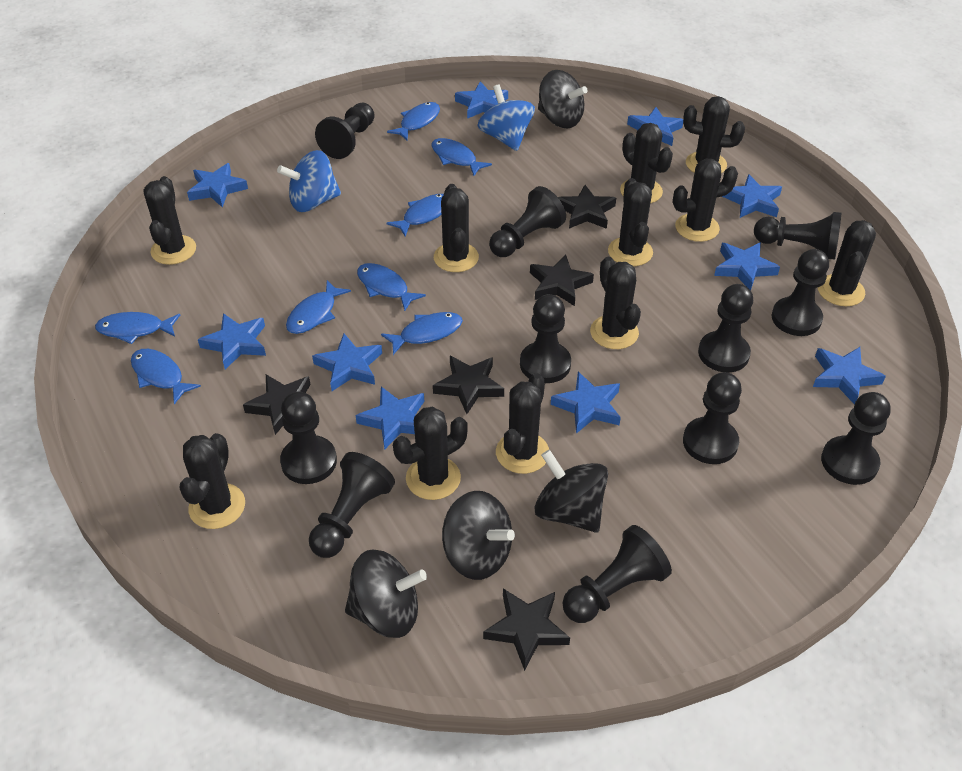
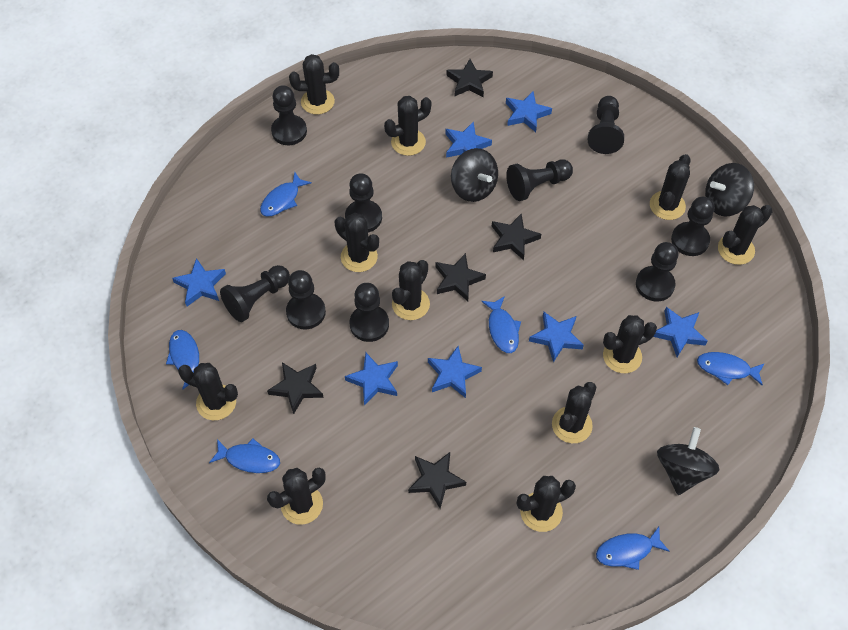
black pawn: [280,391,337,484] [309,452,395,558] [315,103,375,159] [489,186,566,257] [520,294,571,383] [562,525,672,623] [683,372,742,464] [698,284,753,372] [754,212,842,259] [772,249,829,336] [821,392,891,485] = 11 -> [220,265,290,322] [271,85,307,145] [286,270,326,330] [345,173,382,232] [350,283,389,342] [506,159,573,201] [588,96,624,154] [636,242,678,301] [671,197,715,256] = 9
black spinning top: [345,550,427,638] [442,491,515,580] [534,450,608,533] [538,70,588,128] = 4 -> [451,148,498,202] [657,427,719,495] [705,163,754,217] = 3
blue fish: [95,312,180,344] [131,349,201,404] [286,280,351,334] [357,263,426,311] [381,312,463,355] [386,194,444,237] [387,102,440,140] [431,138,492,176] = 8 -> [166,330,199,390] [209,438,280,473] [260,171,312,217] [481,296,521,353] [596,527,670,570] [697,352,765,386] = 6
blue spinning top: [277,150,341,212] [477,84,535,151] = 2 -> none = 0
blue star: [187,163,248,208] [198,313,266,369] [312,334,382,391] [356,387,424,449] [455,81,508,119] [551,372,621,434] [627,107,683,146] [714,242,780,291] [722,174,782,218] [813,347,886,405] = 10 -> [172,258,226,306] [345,353,398,405] [428,346,482,398] [445,121,492,158] [506,91,552,132] [529,312,584,363] [653,307,708,357] = 7

